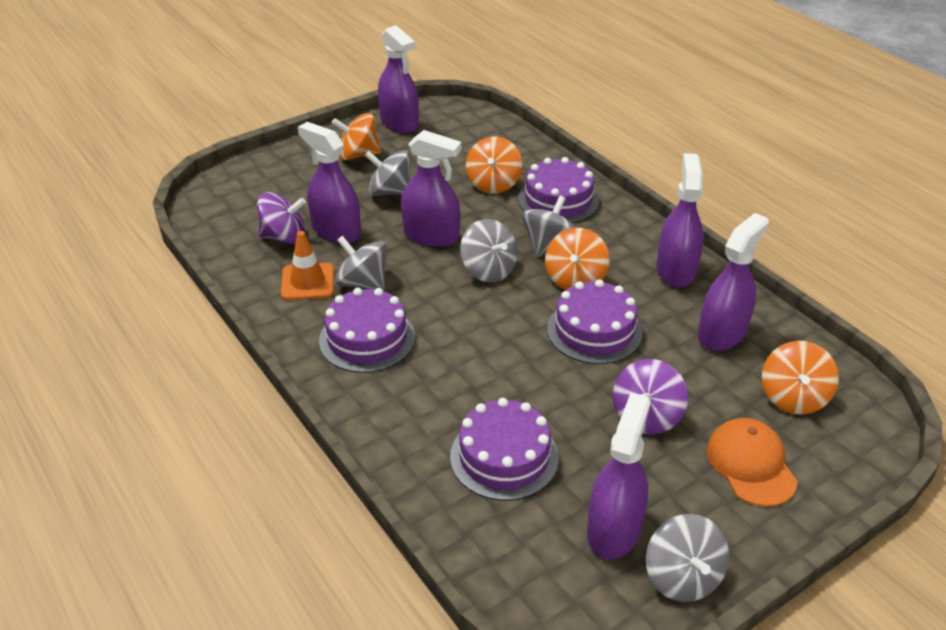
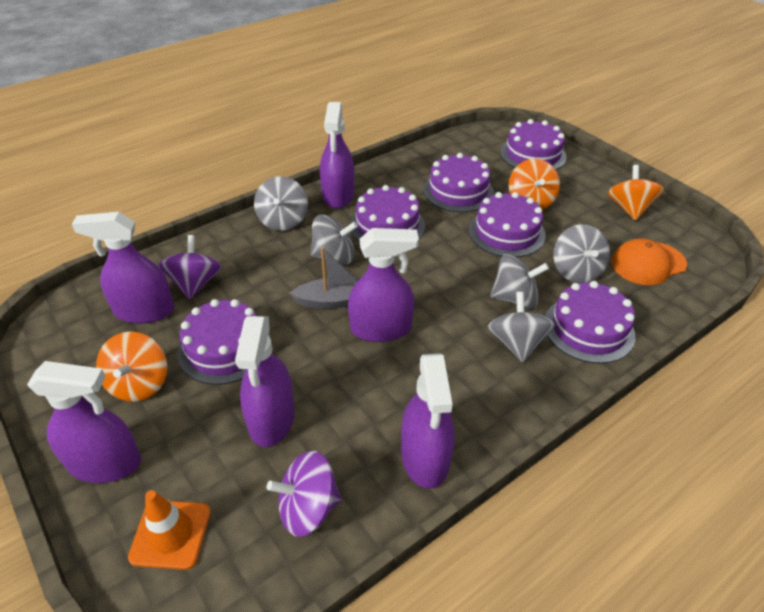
grey boat: none = 0 -> [289,247,361,309] = 1
orange spinning top: [332,113,381,160] [466,137,522,194] [545,228,610,290] [762,341,839,414] = 4 -> [96,332,167,402] [509,159,560,210] [608,165,664,221] = 3
purple cake: [319,288,415,373] [450,398,559,501] [518,157,599,224] [547,279,643,364] = 4 -> [178,299,270,385] [350,185,425,242] [423,153,494,212] [469,192,546,257] [500,119,567,170] [545,281,635,364] = 6

